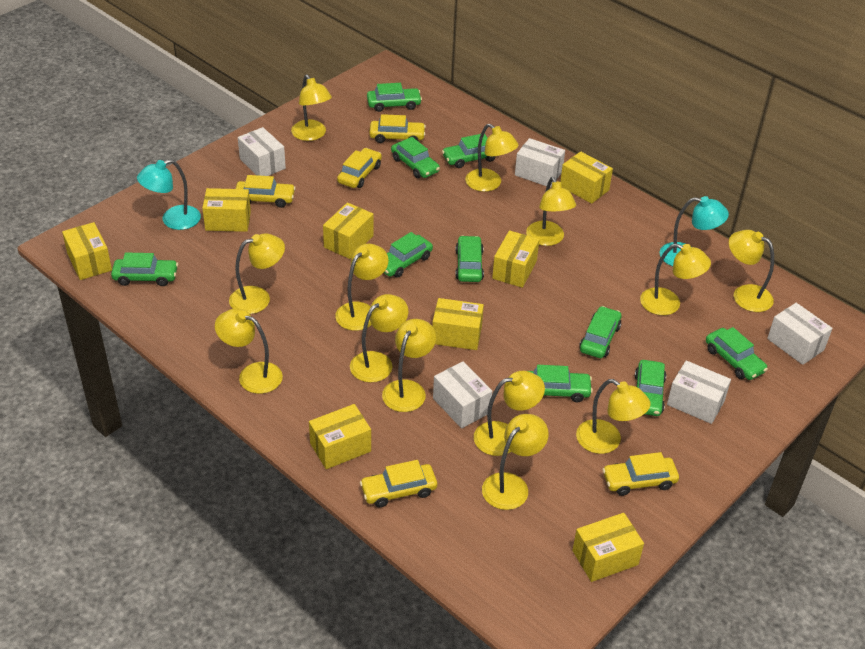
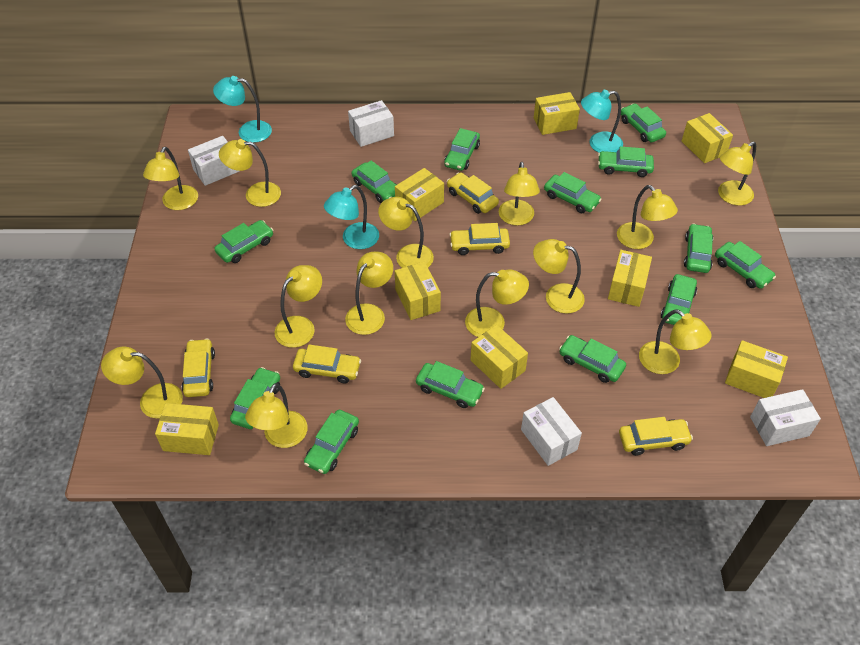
green car: [111,253,178,286] [367,83,422,112] [384,232,433,278] [391,137,440,178] [442,133,496,168] [455,235,484,282] [529,365,593,402] [579,306,621,358] [635,360,666,416] [706,327,768,380] = 10 -> [214,220,273,263] [230,367,280,429] [304,410,359,474] [352,160,397,203] [416,361,485,408] [444,128,480,171] [544,172,602,213] [559,335,626,383] [598,146,654,177] [621,103,666,142] [660,274,697,325] [684,224,713,273] [715,241,776,289] = 13
turquoise lamp: [137,159,201,230] [660,196,729,266] = 2 -> [213,76,272,143] [324,185,379,249] [581,90,623,153] = 3
white box: [238,127,286,176] [433,361,492,428] [515,138,565,188] [667,361,731,424] [767,303,832,365] = 5 -> [188,136,239,186] [348,100,394,147] [521,397,582,466] [750,389,821,446] = 4

